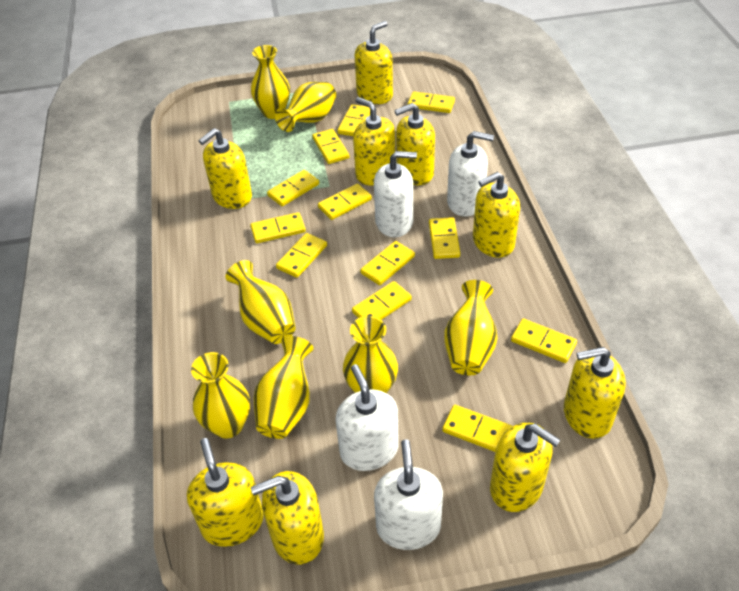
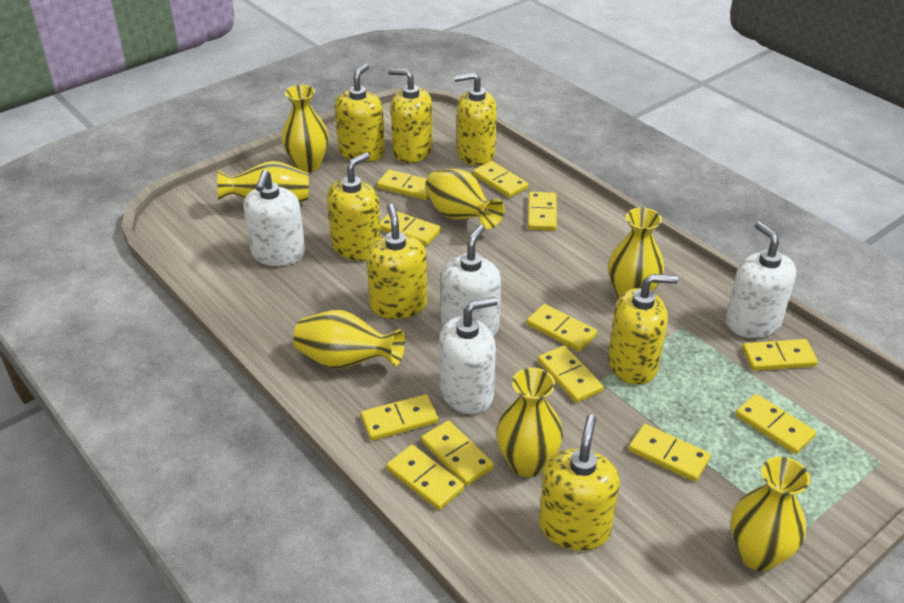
yellow soap dispenser: [187,438,264,547] [199,128,252,209] [251,471,324,565] [353,97,395,186] [355,21,393,104] [395,103,435,185] [473,172,520,258] [490,422,560,512] [564,347,626,439] = 9 -> [327,152,381,261] [335,63,385,162] [366,204,427,319] [388,68,433,163] [454,72,497,166] [539,414,620,551] [608,274,678,385] = 7

